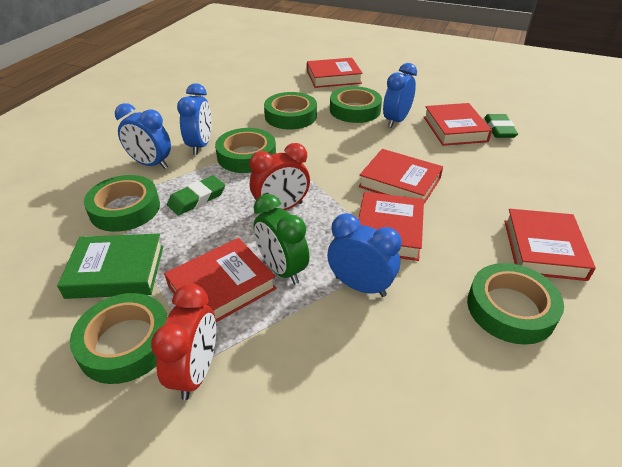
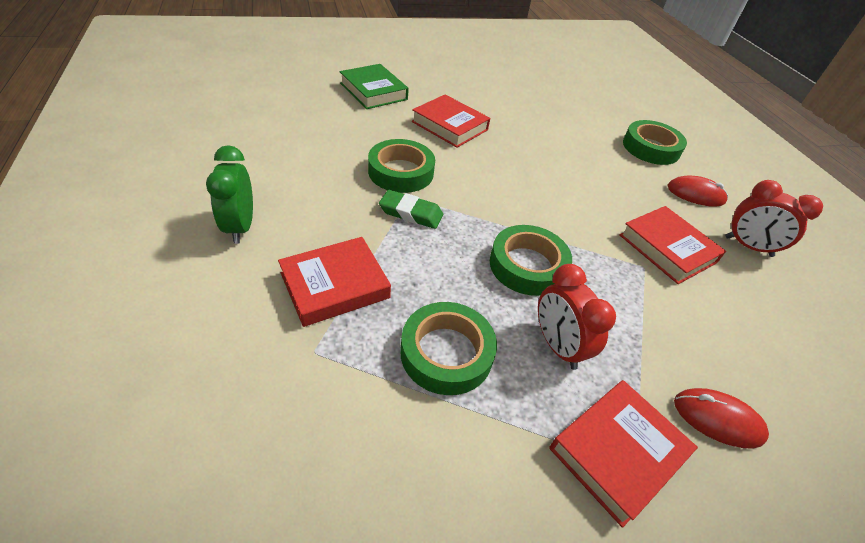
blue clock: [115,103,171,169] [177,83,212,155] [327,214,402,297] [383,63,417,128] = 4 -> none = 0
green eraser: [167,175,225,216] [484,114,518,138] = 2 -> [379,190,443,229] = 1
green tape: [70,293,167,384] [84,175,160,232] [215,128,276,173] [264,92,317,129] [330,86,382,123] [467,263,564,345] = 6 -> [368,139,435,193] [400,302,497,395] [490,225,572,296] [623,120,687,165] = 4
red book: [164,238,276,322] [307,58,363,88] [358,192,424,261] [359,149,443,204] [424,103,492,146] [505,209,596,281] = 6 -> [278,237,391,327] [412,95,490,148] [549,380,698,528] [620,206,726,284] = 4
red mouse: none = 0 -> [667,175,728,207] [674,388,769,449] = 2

